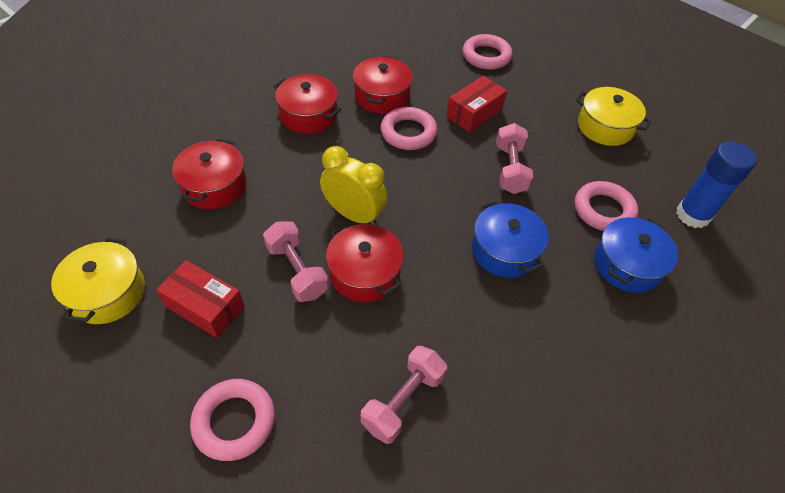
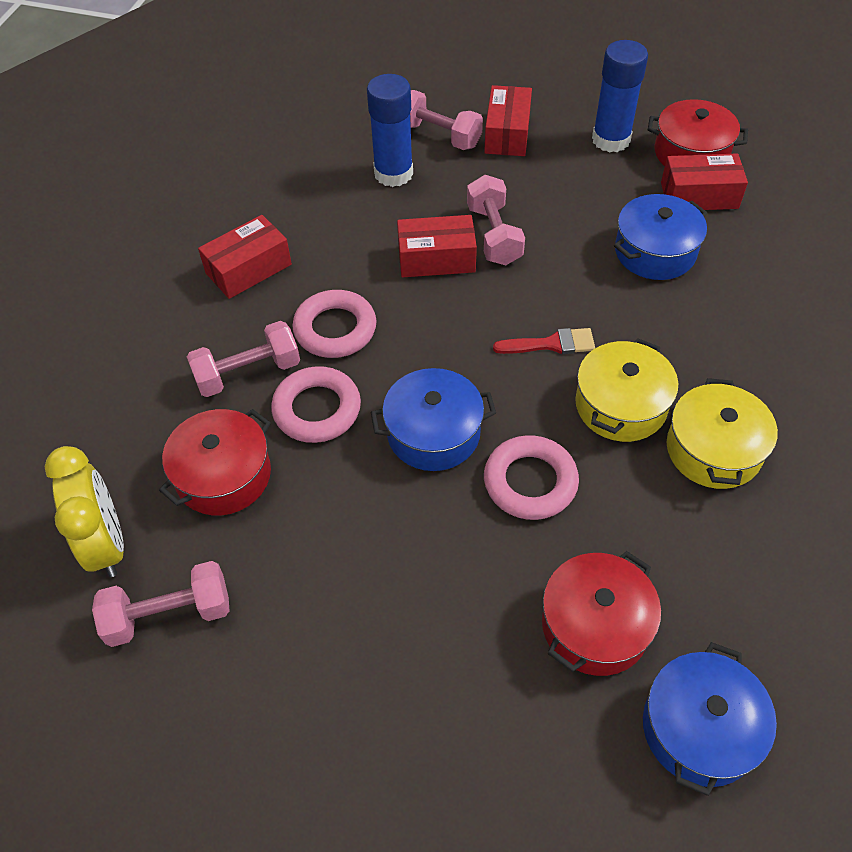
blue glue stick: [676,141,757,228] = 1 -> [367,74,413,187] [592,40,648,152] = 2
blue pot: [472,201,549,278] [594,217,678,293] = 2 -> [371,368,496,471] [614,194,707,280] [643,642,777,796] = 3
pink dumbbell: [263,221,329,302] [361,346,447,444] [496,123,533,194] = 3 -> [92,561,229,647] [187,321,300,397] [410,90,483,150] [467,175,525,265] = 4
pink ring: [190,379,275,461] [381,107,437,150] [463,34,512,70] [575,181,638,231] = 4 -> [271,366,361,443] [292,290,377,358] [484,435,579,520] = 3
red box: [156,260,245,338] [446,76,507,133] = 2 -> [198,215,292,299] [397,215,477,277] [484,85,532,156] [661,153,748,210] = 4
red brush: none = 0 -> [493,328,595,354] = 1
red pot: [172,139,247,209] [274,74,341,134] [326,223,404,302] [353,56,413,114] = 4 -> [159,409,271,515] [542,551,661,676] [648,99,748,166] = 3

